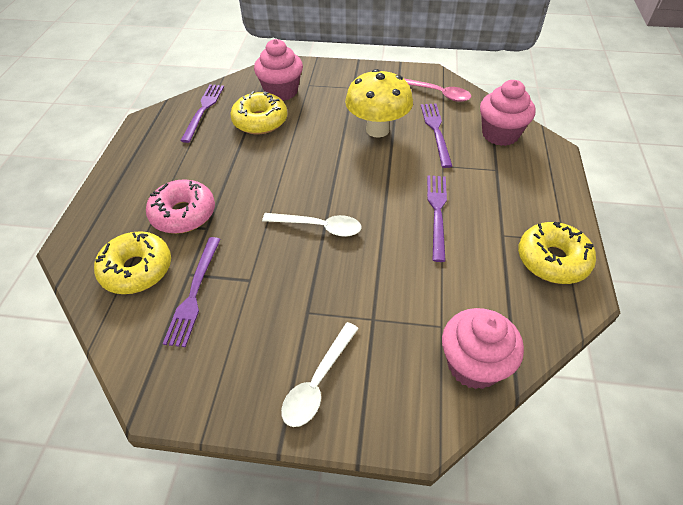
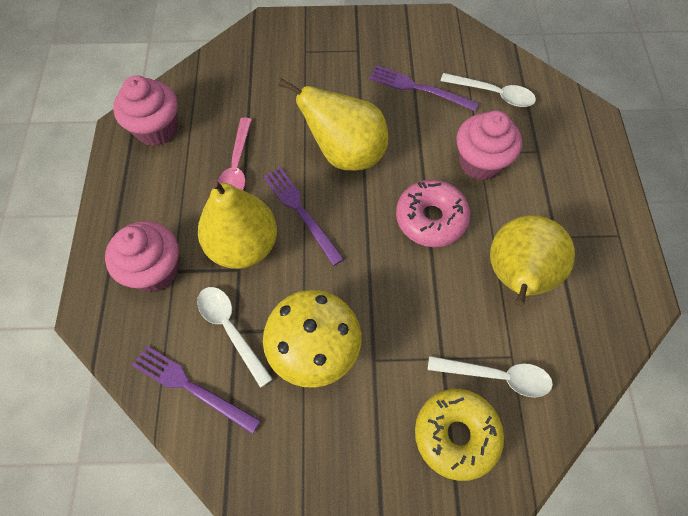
purple fork: [163,237,221,347] [180,84,224,143] [421,103,452,168] [427,175,447,262] = 4 -> [132,345,261,434] [263,167,344,266] [369,65,479,111] = 3
white spoon: [262,213,361,237] [281,322,359,427] = 2 -> [197,287,273,388] [428,356,553,397] [441,73,536,107] = 3
yellow donut: [94,231,171,294] [230,91,287,134] [518,222,596,284] = 3 -> [415,389,504,481] = 1
yellow pear: none = 0 -> [198,179,277,269] [278,78,388,171] [490,216,575,307] = 3

